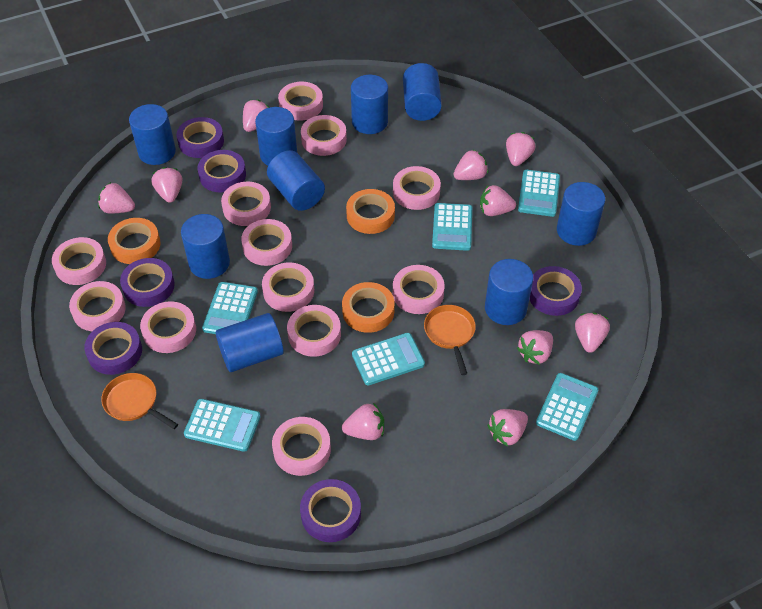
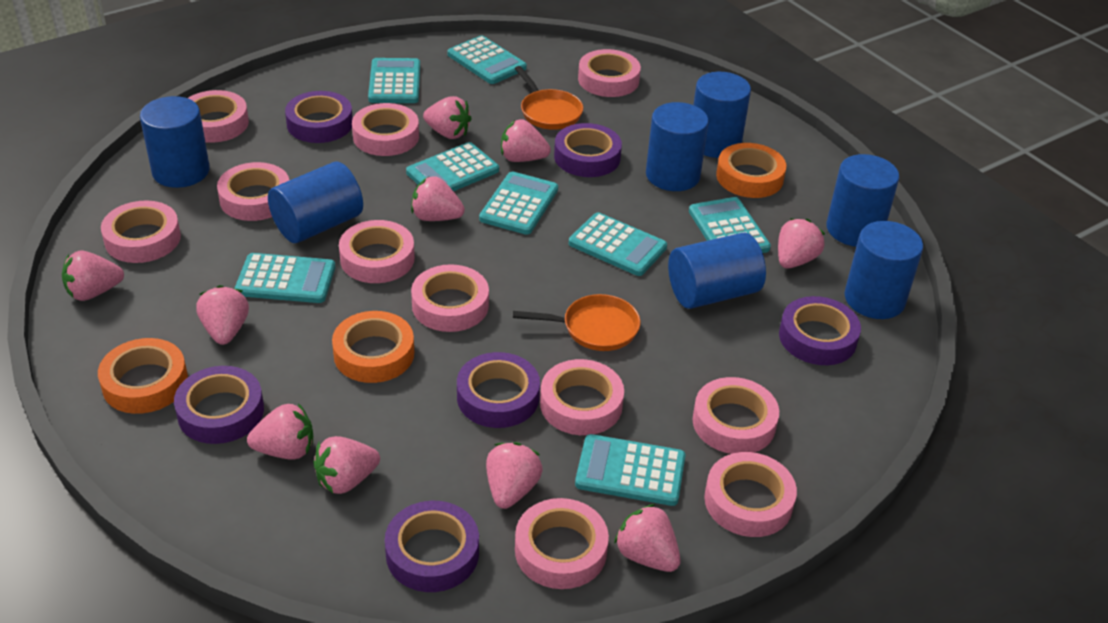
blue cylinder: [129,104,176,165] [181,214,230,279] [216,313,284,372] [255,107,297,165] [267,150,325,211] [351,75,388,134] [403,63,442,121] [485,259,533,325] [557,182,605,246] = 9 -> [140,96,210,188] [268,161,363,243] [646,102,709,191] [668,233,766,309] [693,72,751,158] [826,154,899,247] [845,221,923,319] = 7
pink tape: [52,237,106,285] [69,281,126,331] [140,301,196,353] [221,182,271,226] [241,219,292,266] [262,263,314,312] [272,417,331,476] [278,82,323,120] [287,305,341,357] [301,115,347,156] [393,166,441,210] [393,265,445,314] = 12 -> [101,201,181,263] [188,90,249,143] [217,162,289,221] [339,220,415,283] [352,103,419,156] [411,264,489,332] [515,498,609,589] [540,359,624,435] [578,49,641,97] [692,377,779,454] [704,452,797,537] = 11
turquoise calculator: [184,399,261,452] [202,282,258,334] [352,333,425,386] [432,203,472,251] [518,170,560,217] [536,373,598,441] = 6 -> [235,253,335,303] [368,58,420,103] [406,142,499,191] [448,35,527,84] [479,171,558,235] [569,212,667,276] [575,434,686,506] [689,197,771,253] = 8

